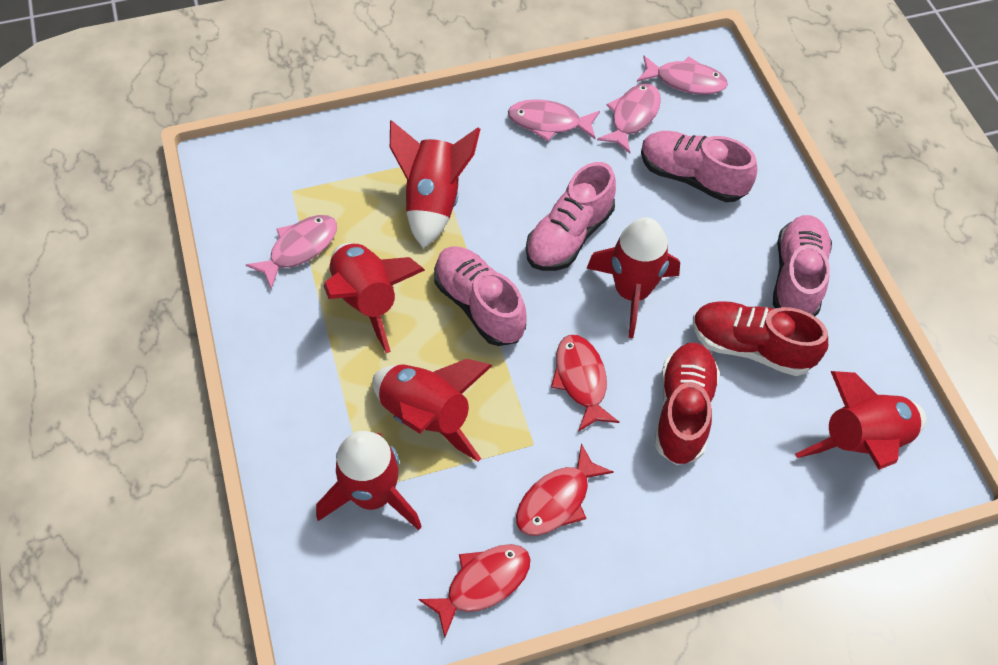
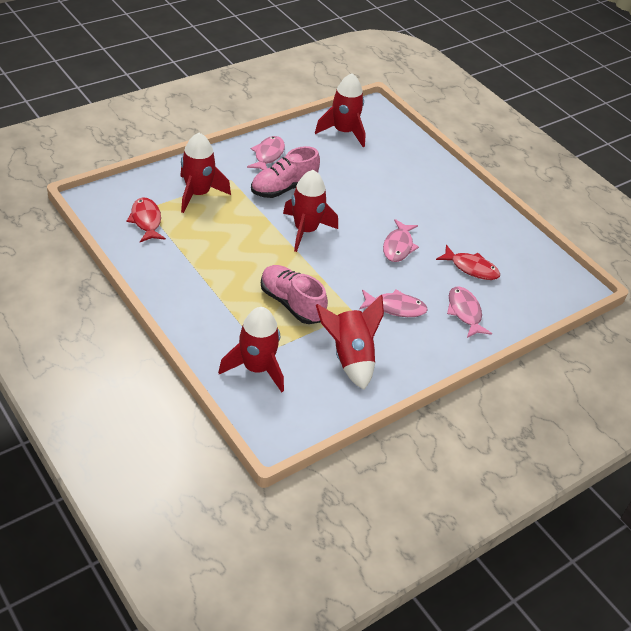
pink shoe: [434,246,527,346] [526,162,616,271] [641,131,757,202] [773,215,832,316] = 4 -> [251,146,320,198] [261,265,328,324] = 2
red fish: [418,544,531,637] [516,443,614,536] [551,335,619,432] = 3 -> [126,197,166,242] [436,245,500,280] = 2
red rocket: [316,431,422,530] [324,243,425,353] [372,359,492,461] [390,120,480,248] [587,217,680,338] [795,371,926,470] = 6 -> [180,133,231,213] [218,307,284,392] [283,170,338,252] [315,73,366,147] [316,295,384,390] = 5
red shoe: [654,343,720,465] [693,301,828,376] = 2 -> none = 0

